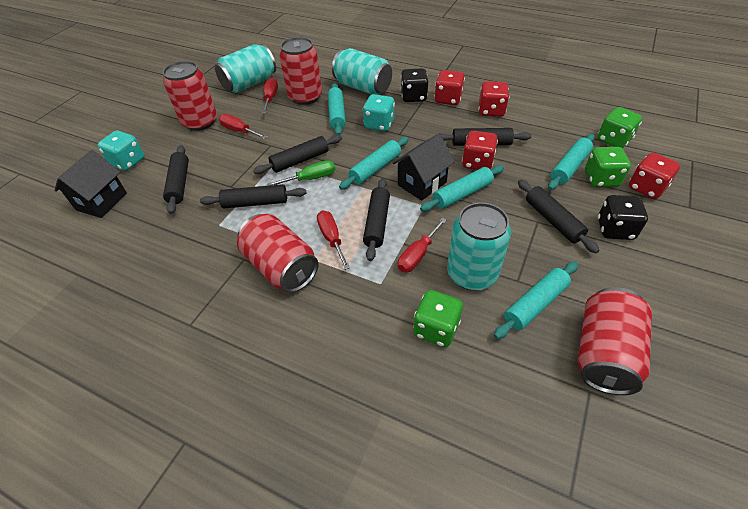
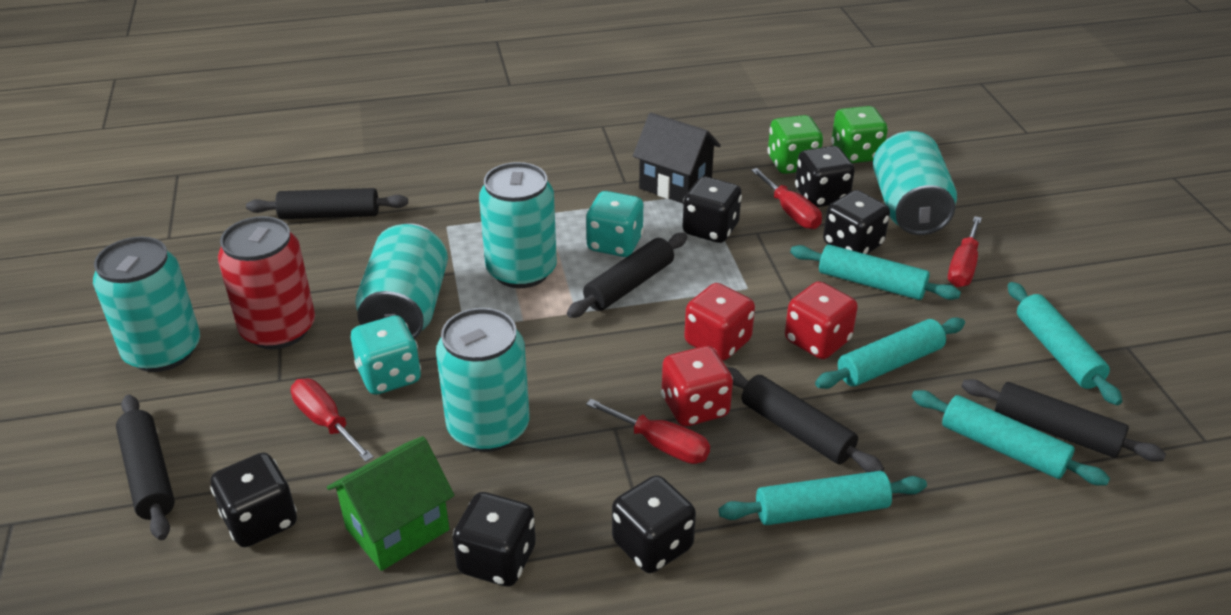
black dice: [401,68,428,102] [598,195,648,240] = 2 -> [210,453,297,547] [453,492,536,586] [612,475,696,573] [682,177,742,243] [795,146,855,207] [823,190,890,254] = 6
black house: [54,150,127,218] [393,134,455,201] = 2 -> [633,113,721,204] = 1
black rolling pin: [163,145,189,214] [200,184,306,208] [253,135,342,174] [363,178,390,261] [439,128,531,146] [518,179,600,253] = 6 -> [116,395,175,540] [246,188,408,219] [567,233,687,318] [727,367,884,472] [961,379,1166,462] = 5
green dice: [413,290,463,347] [585,147,631,187] [598,107,642,148] = 3 -> [767,115,823,174] [831,106,888,163] = 2
green house: none = 0 -> [327,436,454,571] = 1
green screwdriver: [267,160,335,186] = 1 -> none = 0
red can: [163,61,217,131] [237,214,319,293] [279,37,322,105] [577,287,652,395] = 4 -> [218,216,315,349] = 1
red dice: [434,70,465,105] [462,131,498,170] [478,81,509,117] [629,153,680,199] = 4 -> [661,346,733,427] [684,283,755,361] [785,281,858,359] = 3
turquoise can: [215,44,276,93] [332,48,392,95] [447,202,511,290] = 3 -> [93,237,200,372] [355,223,448,339] [436,308,529,452] [479,162,557,288] [873,131,957,235] = 5

